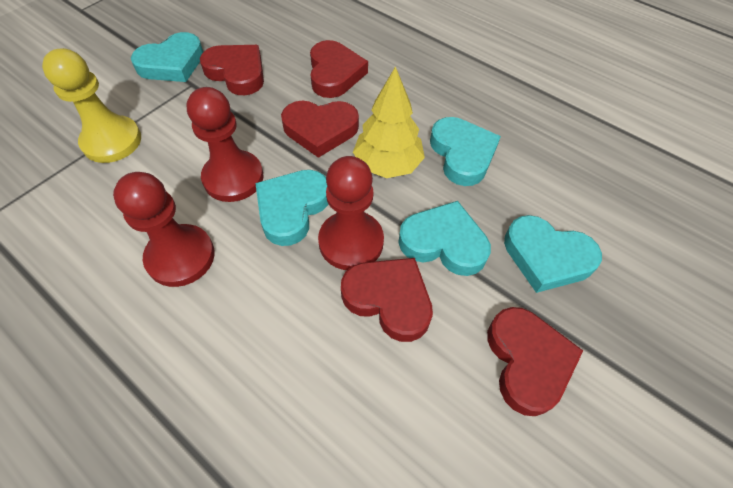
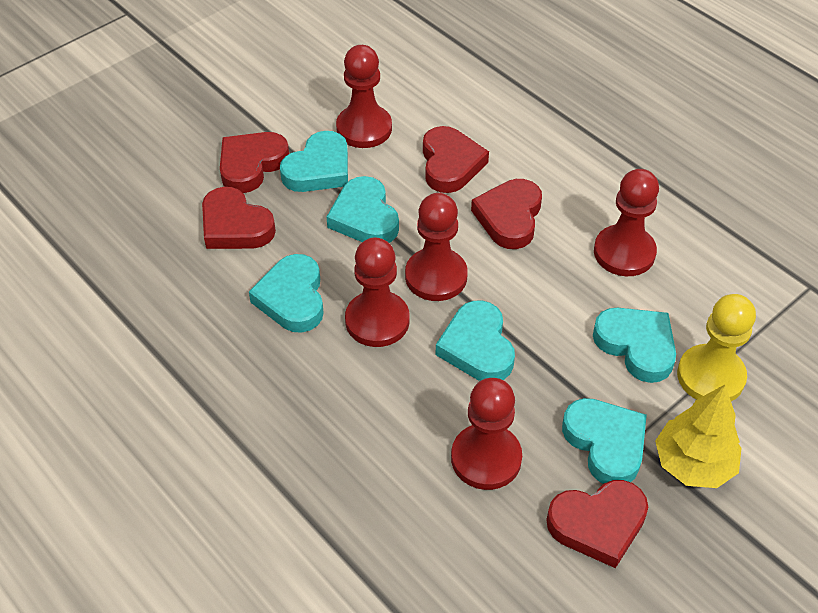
red pawn: [113,172,215,287] [187,87,264,202] [318,156,384,270] = 3 -> [336,45,392,148] [345,238,410,347] [405,193,468,301] [451,378,522,490] [594,169,659,276] = 5
turquoise heart: [131,32,203,82] [255,170,328,246] [398,201,491,276] [430,117,501,186] [504,215,602,293] = 5 -> [249,254,324,333] [280,131,348,192] [327,176,399,243] [435,300,515,381] [562,398,647,484] [593,308,676,383] = 6

